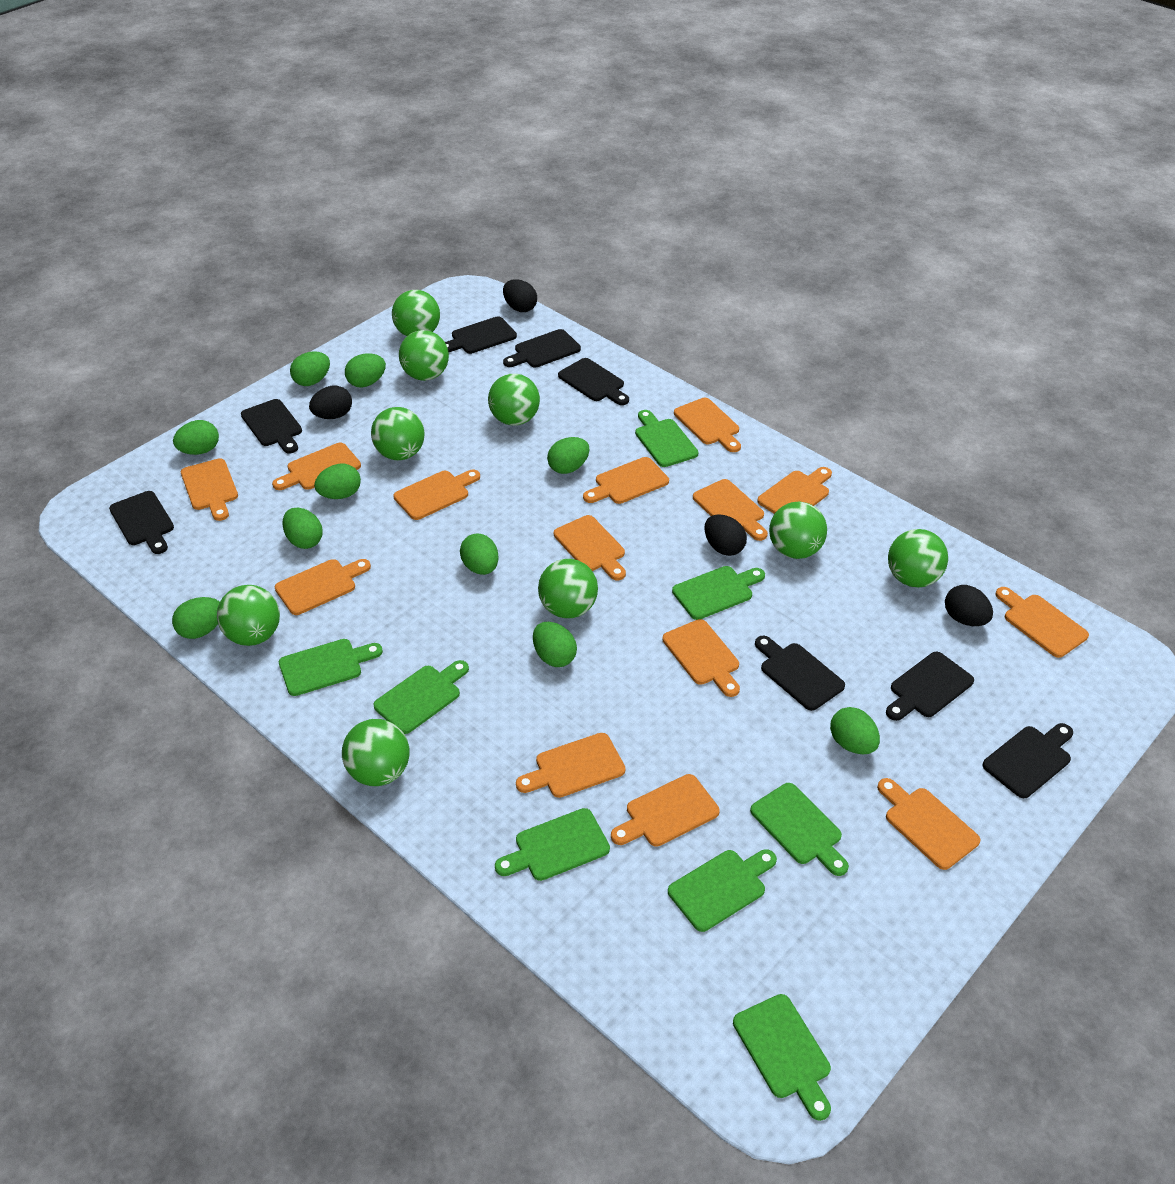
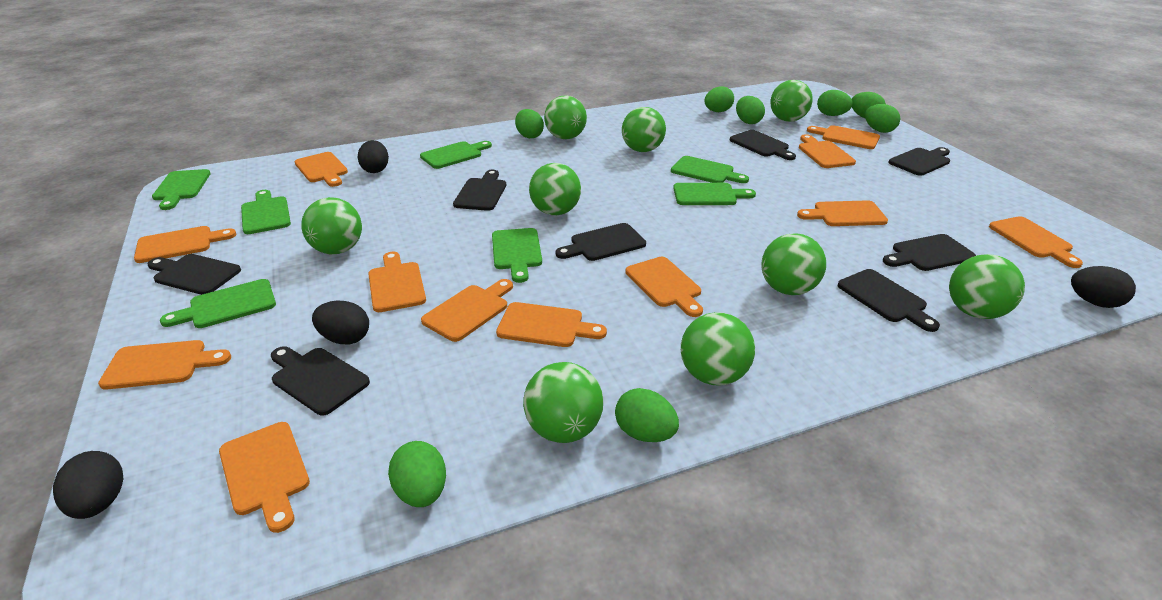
green cutting board: [279,639,383,696] [374,660,469,734] [495,808,610,881] [635,410,699,467] [668,849,777,932] [672,566,765,620] [733,994,831,1121] [750,783,849,876] = 8 -> [152,169,211,210] [160,279,276,328] [241,190,291,234] [420,141,492,169] [492,228,542,283] [671,156,749,183] [673,183,756,205] = 7
green egg: [172,597,220,639] [173,420,219,455] [283,507,323,549] [290,351,330,386] [314,464,361,499] [345,353,386,388] [460,533,498,575] [533,622,577,667] [547,437,589,474] [830,707,880,755] = 10 -> [388,441,446,507] [515,109,544,138] [615,388,679,442] [704,86,734,112] [736,96,765,124] [817,90,853,116] [852,92,886,118] [865,104,900,133] = 8
orange cutting board: [181,458,238,521] [272,443,361,490] [275,559,371,615] [394,470,480,520] [516,733,626,798] [554,515,626,580] [583,457,669,504] [611,774,720,847] [662,619,740,697] [674,398,741,452] [693,479,768,541] [757,467,832,514] [877,778,980,870] [995,587,1089,658] = 14 -> [98,340,231,390] [134,226,236,263] [219,422,310,533] [294,152,348,187] [368,252,426,312] [421,279,513,342] [496,302,607,347] [625,257,703,317] [797,200,888,226] [799,134,856,168] [807,125,880,149] [989,216,1083,268] = 12

